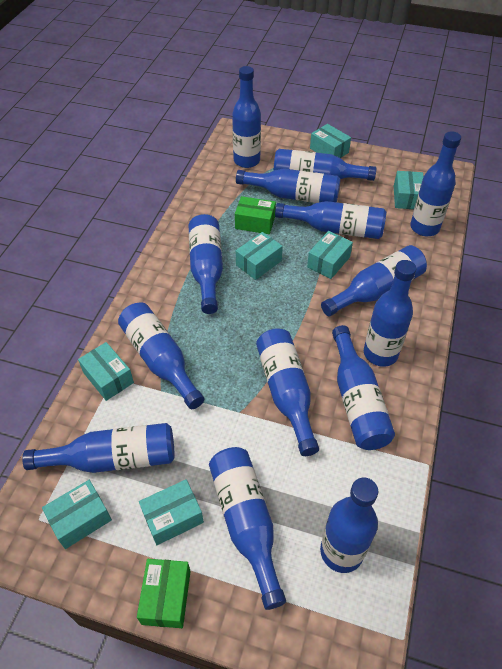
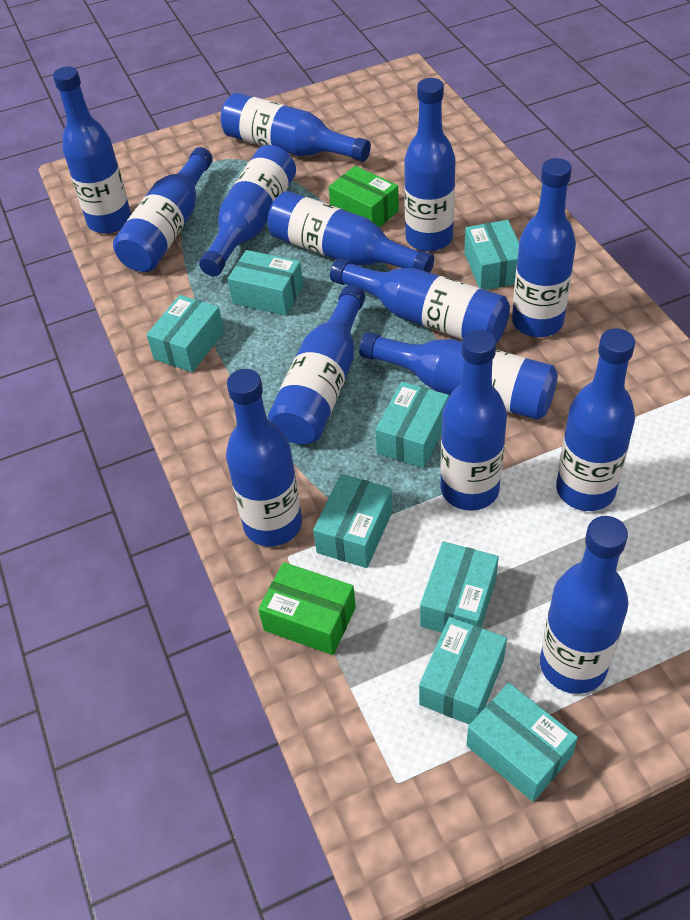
turquoise box: [42,480,112,549] [78,342,134,401] [139,479,204,545] [236,232,283,280] [307,231,353,279] [310,124,351,158] [394,171,424,209] = 7 -> [146,295,224,372] [228,250,303,316] [313,474,392,568] [375,382,449,468] [419,617,507,725] [420,542,499,633] [464,220,519,290] [466,683,578,802] = 8

